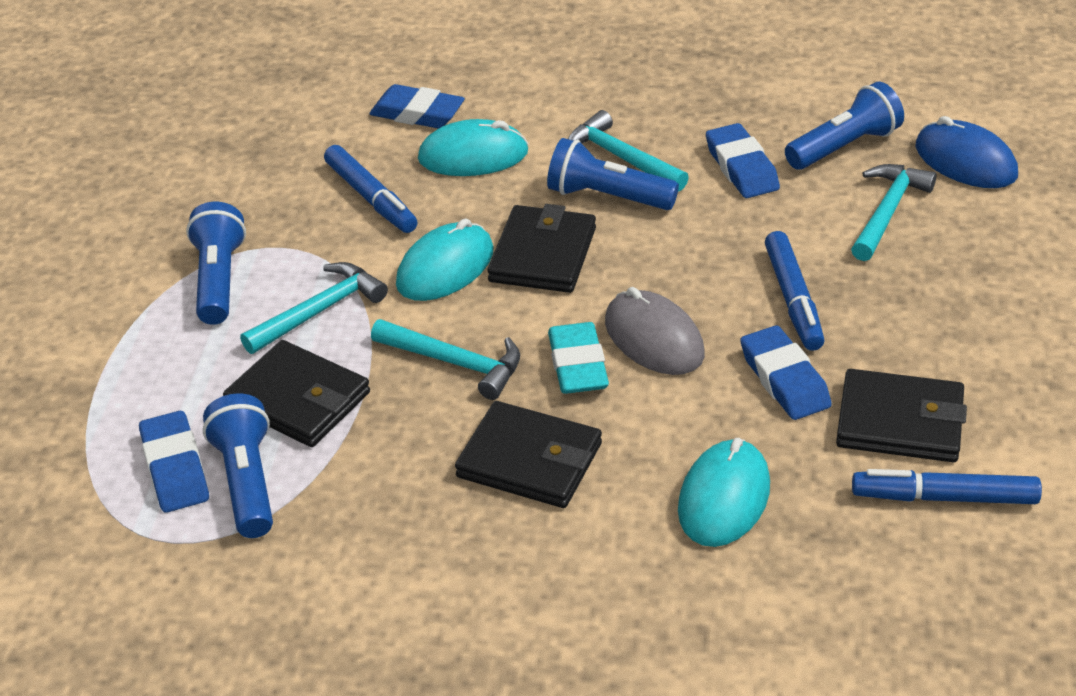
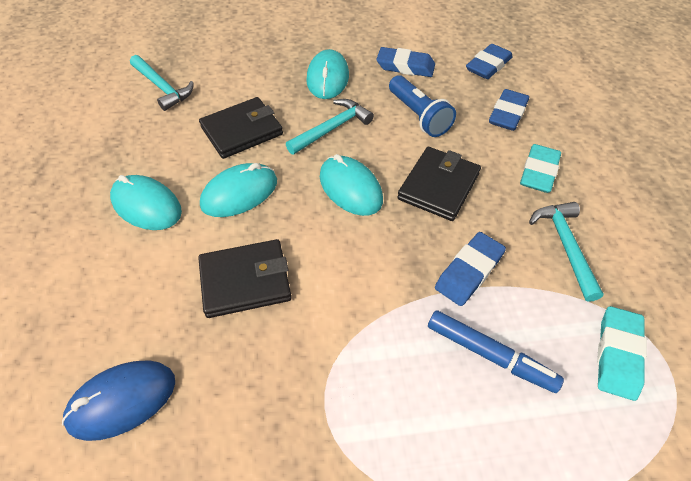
black wallet: [223,340,370,447] [455,401,602,508] [487,204,596,293] [836,369,967,462] = 4 -> [198,239,292,318] [199,97,283,159] [397,147,481,221] = 3
blue flashlight: [186,202,246,325] [203,393,273,538] [547,138,679,210] [785,81,904,170] = 4 -> [389,75,456,137] = 1
blue marker: [324,145,417,233] [765,231,825,351] [852,469,1042,504] = 3 -> [428,310,564,393] = 1
grey mouse: [605,287,705,375] = 1 -> none = 0
turquoise eraser: [548,322,609,394] = 1 -> [520,144,561,193] [597,306,647,401] = 2
turquoise hammer: [240,262,388,354] [371,319,520,400] [568,110,689,192] [851,164,937,261] = 4 -> [130,55,194,111] [286,99,374,155] [529,202,604,302] = 3
turquoise mouse: [396,218,494,301] [418,119,529,176] [678,438,770,547] = 3 -> [110,175,182,230] [200,163,277,217] [306,49,349,99] [320,154,383,216] = 4

